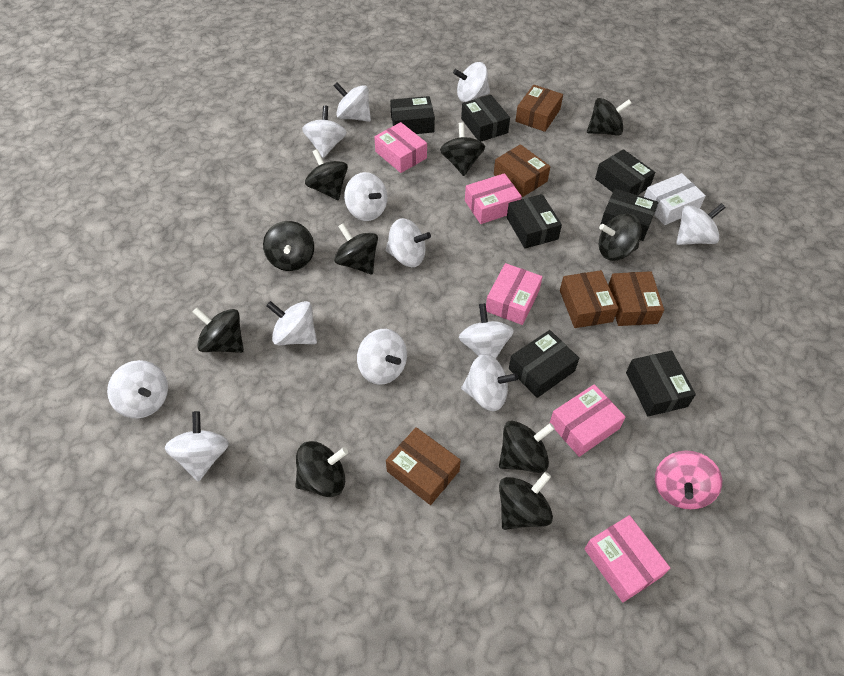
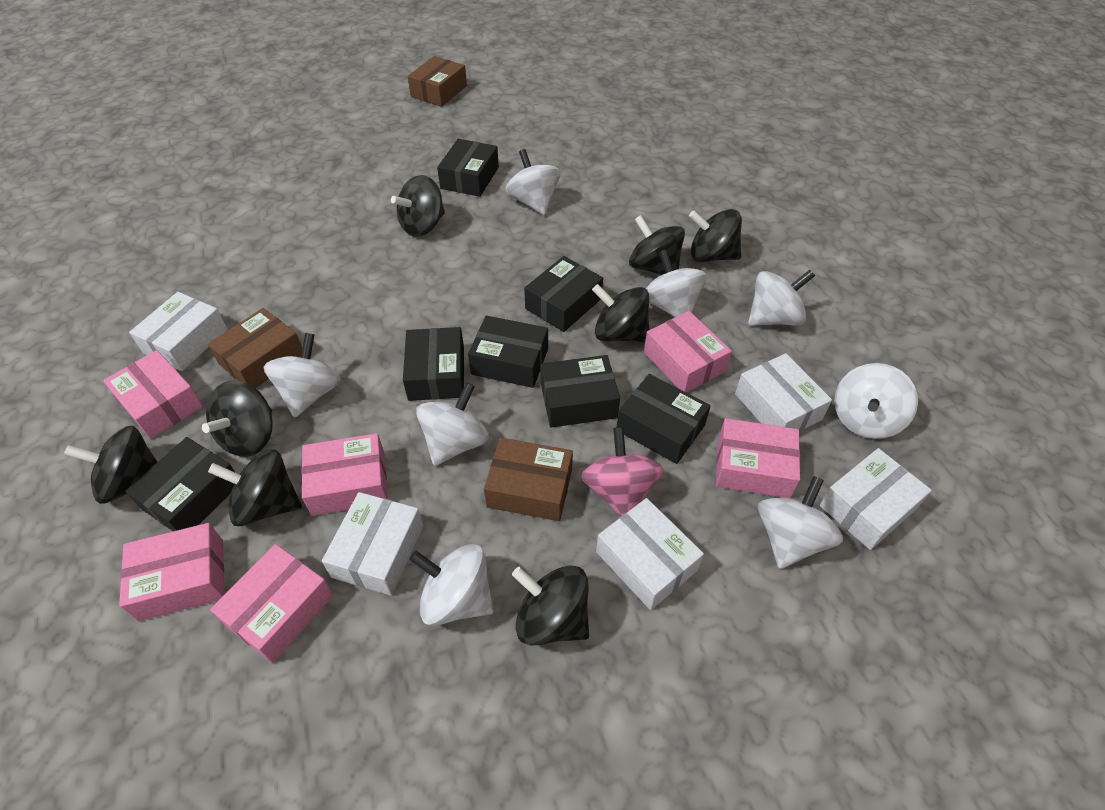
black spinning top: [193,307,244,353] [263,221,314,271] [295,441,348,497] [305,149,348,200] [334,223,378,274] [440,123,485,176] [499,421,555,473] [499,472,553,530] [587,98,632,136] [599,214,642,261] = 10 -> [63,426,157,504] [202,381,273,457] [208,449,302,526] [391,175,445,237] [512,565,589,646] [592,284,649,342] [629,215,685,275] [689,209,742,262] = 8
brown box: [386,427,461,505] [494,144,550,197] [515,85,563,132] [560,270,618,328] [608,271,664,326] = 5 -> [208,308,302,388] [407,56,467,107] [484,438,573,521] = 3
pink box: [374,122,427,173] [465,173,522,224] [486,263,543,325] [550,384,626,457] [585,515,670,603] = 5 -> [103,350,203,439] [119,523,224,621] [210,544,334,663] [302,433,388,516] [644,311,732,393] [716,418,800,498] = 6
white box: [644,173,706,225] = 1 -> [129,292,228,371] [322,492,423,596] [596,498,704,610] [735,353,832,432] [820,448,932,550] = 5
white spinning top: [107,360,168,418] [165,411,229,482] [266,301,317,345] [302,105,347,158] [334,83,371,122] [344,172,387,221] [357,329,407,385] [386,218,431,267] [453,62,490,102] [459,303,514,359] [461,354,518,411] [676,203,726,245] = 12 -> [264,333,341,417] [409,544,494,626] [416,382,489,466] [505,149,561,215] [646,249,707,317] [748,270,815,326] [758,476,843,569] [834,363,918,439] = 8

